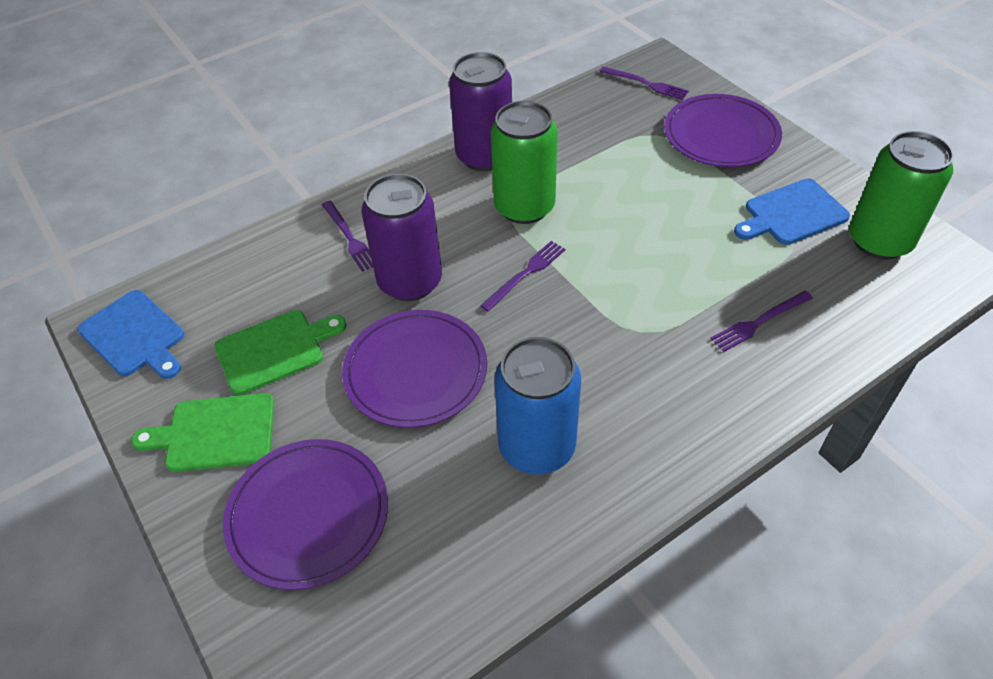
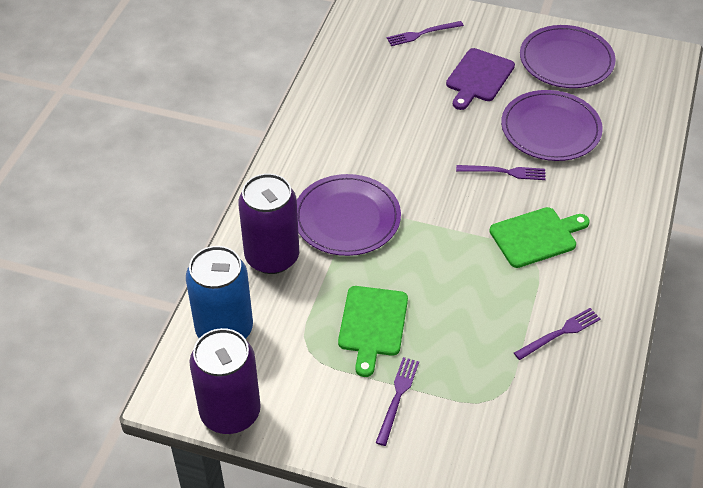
blue cutting board: [77,290,184,379] [734,179,850,245] = 2 -> none = 0
green can: [491,101,558,224] [849,131,954,260] = 2 -> none = 0
purple cutting board: none = 0 -> [446,48,515,110] = 1

